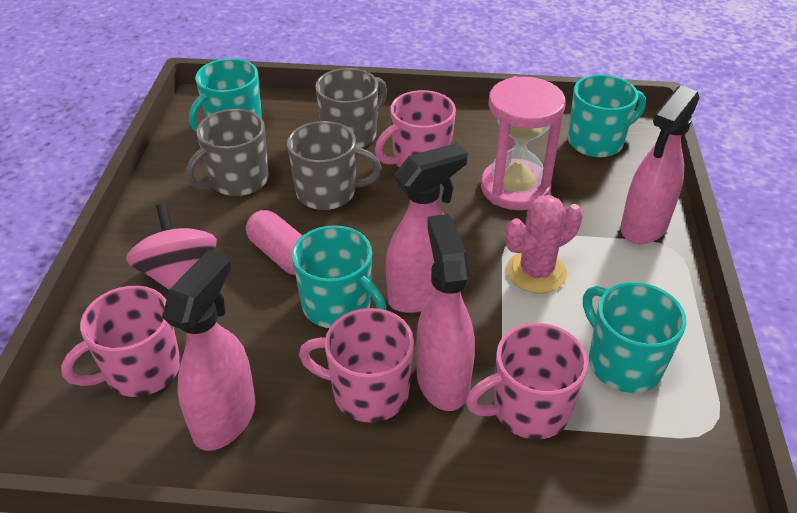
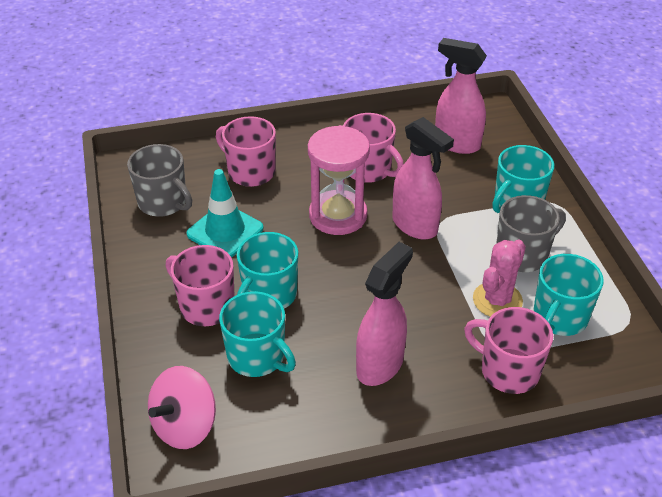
grey mug: [186,109,269,196] [287,121,382,210] [315,68,387,148] = 3 -> [127,144,192,217] [496,195,566,272] = 2
pink capsule: [246,210,303,275] = 1 -> none = 0
pink spray bottle: [162,250,256,451] [386,143,468,313] [416,214,475,411] [620,86,700,245] = 4 -> [356,242,413,386] [393,117,454,239] [435,38,487,154] = 3
turquoise traffic cone: none = 0 -> [187,169,264,258] = 1

